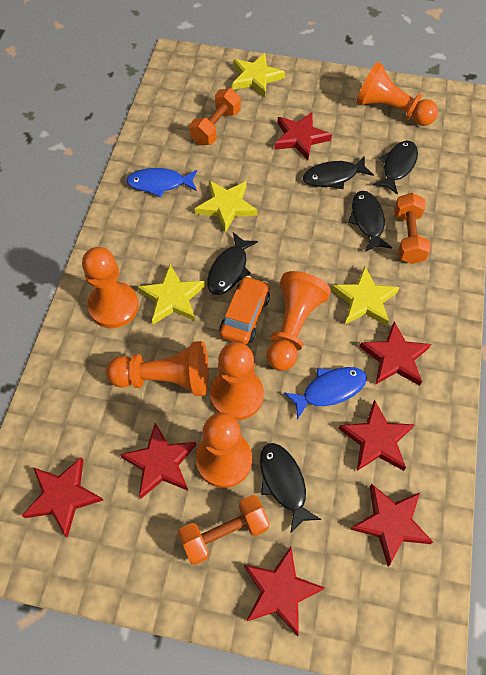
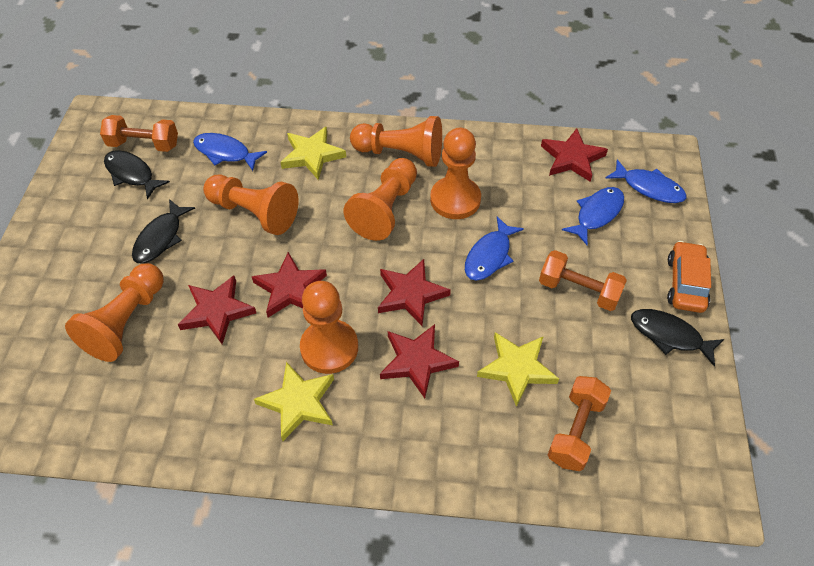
black fish: [207,232,258,295] [260,443,321,534] [303,156,374,189] [348,191,392,252] [373,141,418,195] = 5 -> [104,150,170,199] [132,199,195,264] [631,309,724,366] = 3
blue fish: [126,168,197,198] [284,367,367,420] = 2 -> [193,133,267,171] [465,216,524,281] [562,187,624,245] [605,159,687,203] = 4
red star: [22,457,103,538] [120,423,196,499] [244,547,325,636] [274,112,332,160] [339,400,415,471] [350,484,433,566] [359,321,431,386] = 7 -> [178,275,256,344] [252,252,327,317] [378,259,451,326] [380,324,459,398] [541,128,608,182] = 5
yellow star: [138,264,205,325] [195,180,258,233] [232,53,285,97] [331,266,400,326] = 4 -> [254,362,334,441] [280,126,346,180] [477,332,559,407] = 3

